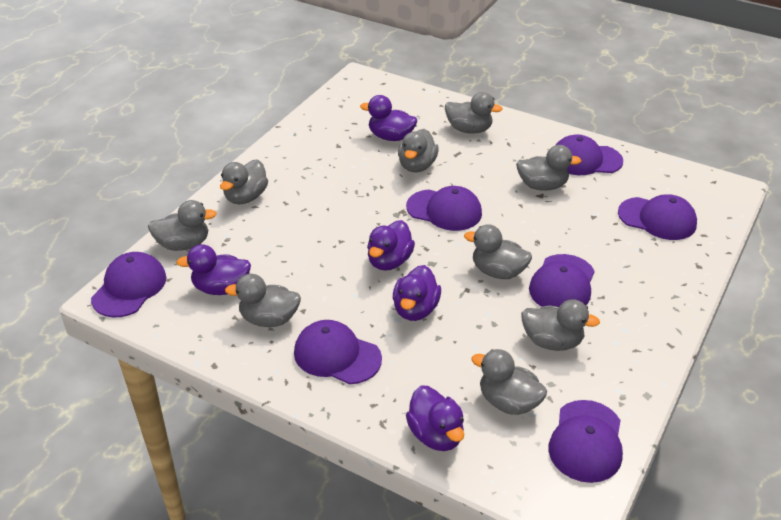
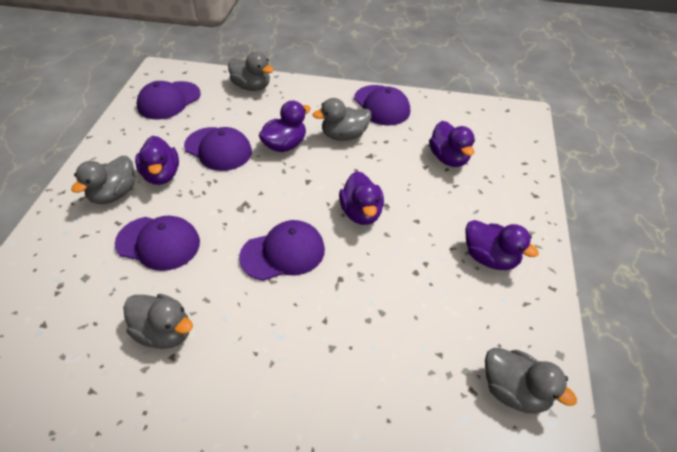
grey duck: [148,200,217,251] [220,159,268,204] [225,274,301,327] [398,129,439,172] [445,92,503,134] [464,224,532,279] [471,349,547,415] [516,145,582,191] [521,299,600,351] = 9 -> [71,156,135,204] [123,294,193,349] [228,52,274,91] [312,98,371,141] [485,348,577,414] = 5
purple cap: [91,252,166,317] [294,320,382,384] [406,186,482,231] [529,254,595,307] [549,400,623,483] [556,135,623,175] [618,194,697,240] = 7 -> [115,216,200,271] [137,81,201,120] [184,127,252,171] [239,220,325,281] [354,85,410,126] = 5

